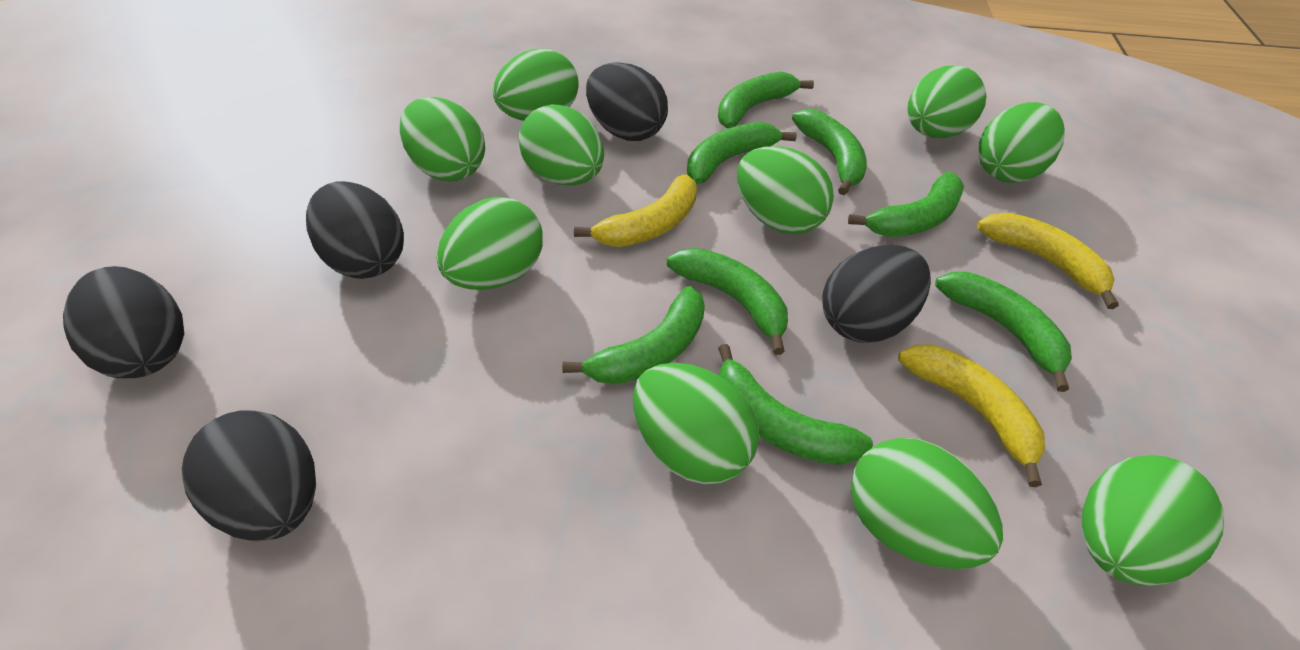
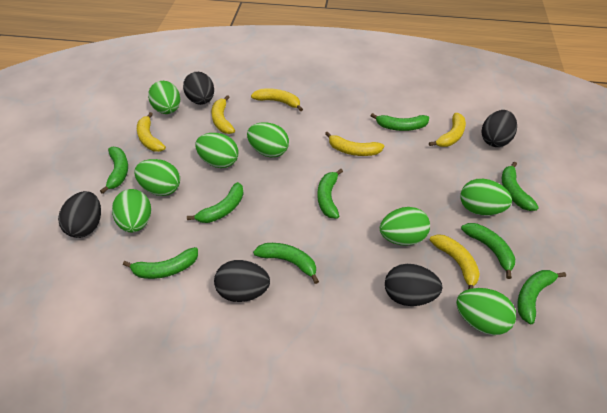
green banana: [562,286,705,385] [667,248,788,355] [687,122,797,184] [718,72,814,128] [718,344,873,465] [792,109,867,195] [848,172,964,237] [935,272,1072,392] = 8 -> [100,147,128,194] [123,247,198,279] [187,182,244,223] [253,243,319,284] [317,169,343,219] [371,113,429,131] [461,223,515,279] [502,161,539,211] [517,270,566,324] = 9
green egg: [400,97,485,182] [436,197,543,290] [493,49,579,121] [519,104,604,185] [633,363,759,484] [737,146,834,234] [851,438,1003,569] [907,65,987,138] [979,102,1065,183] [1082,455,1224,586] = 10 -> [112,189,151,233] [134,159,180,196] [148,81,180,114] [195,133,238,168] [247,122,289,157] [380,207,430,246] [456,288,516,335] [460,179,512,216] = 8
yellow banana: [574,174,697,247] [898,345,1045,487] [977,213,1119,309] = 3 -> [137,112,166,152] [211,95,235,134] [251,88,303,111] [325,131,384,156] [429,113,466,147] [430,234,480,289] = 6

